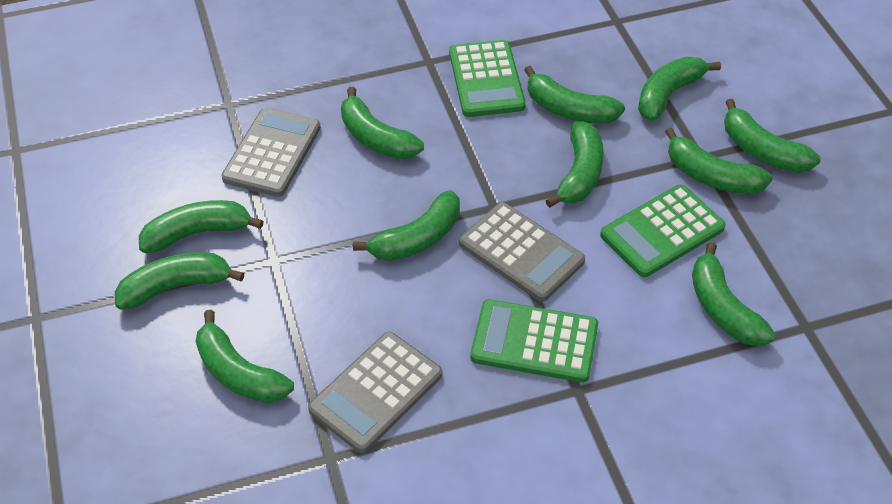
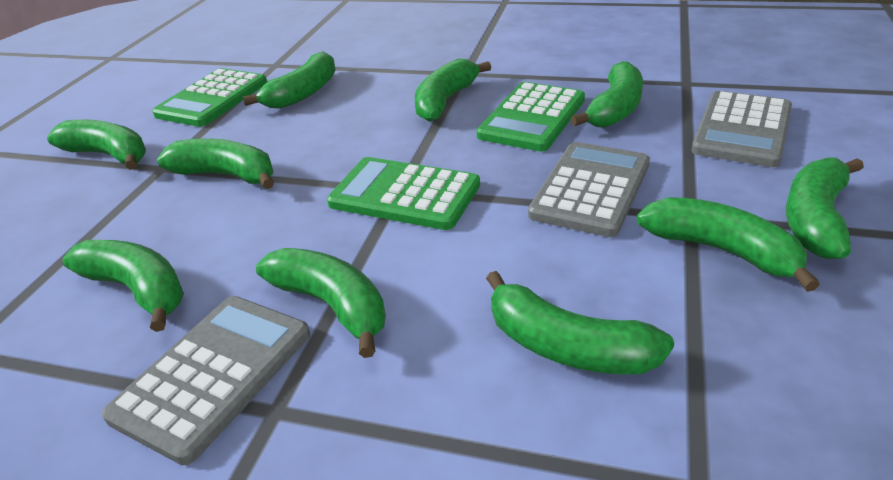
green banana: [115,252,244,310] [139,200,264,253] [196,310,294,403] [341,87,424,159] [353,190,460,261] [524,66,625,124] [546,121,604,208] [638,56,721,121] [665,127,772,194] [692,242,775,346] [724,99,820,173] = 11 -> [47,120,146,170] [63,240,184,332] [157,138,274,189] [243,51,336,109] [256,248,386,358] [415,59,491,122] [486,271,674,374] [571,61,643,128] [637,197,820,292] [786,158,864,259] = 10

